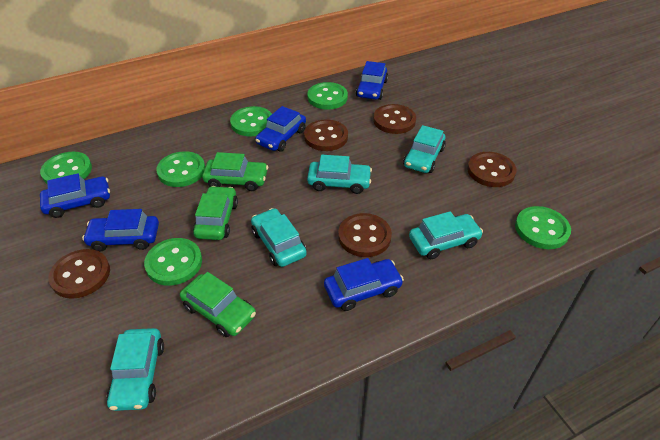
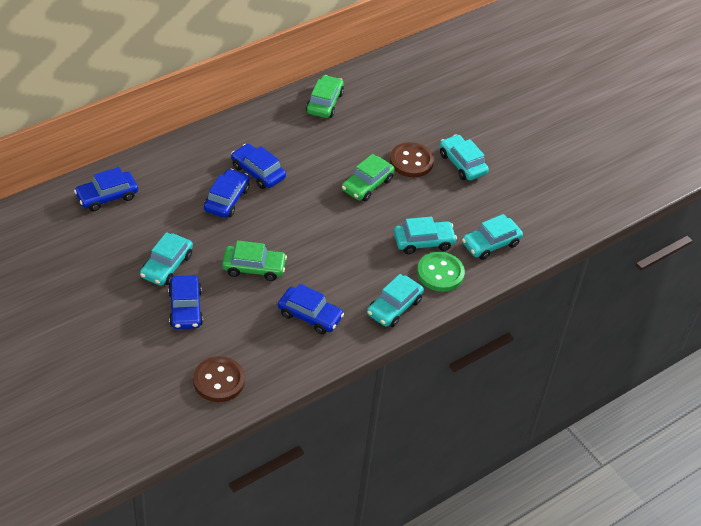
brown button: [48,249,110,299] [304,119,348,151] [338,213,392,257] [373,104,416,134] [467,152,517,187] = 5 -> [193,356,245,402] [390,142,434,177] = 2
green button: [40,152,92,184] [144,238,202,286] [156,151,205,187] [230,106,272,136] [307,82,348,109] [515,206,571,249] = 6 -> [417,252,465,292] = 1

